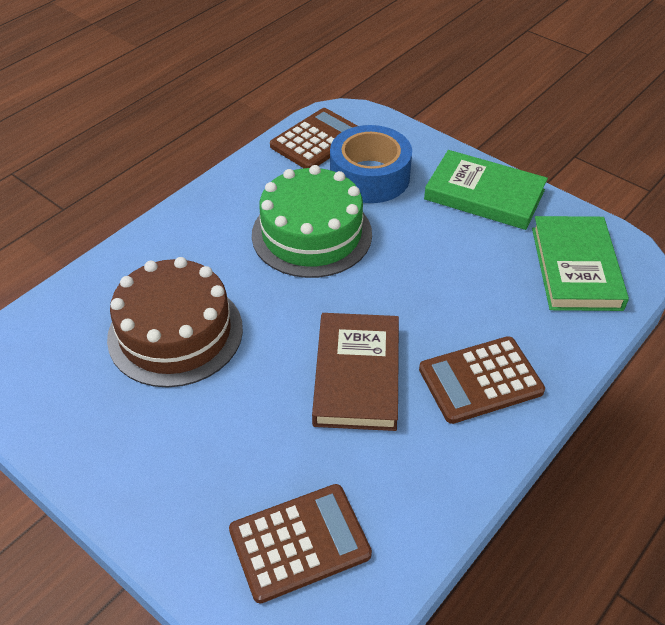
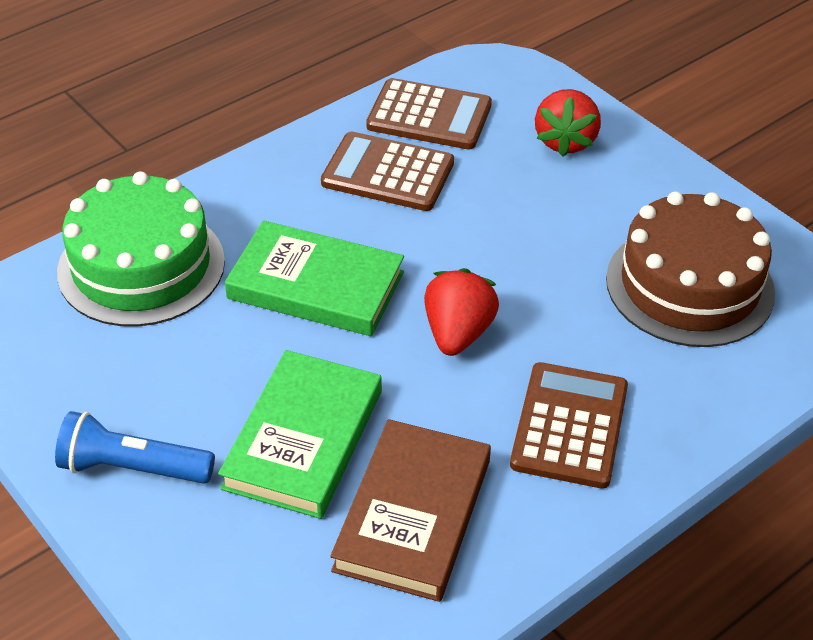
blue flashlight: none = 0 -> [55,411,215,484] = 1
blue tape: [330,125,412,203] = 1 -> none = 0
red strawberry: none = 0 -> [424,268,499,356] [535,89,601,157] = 2

